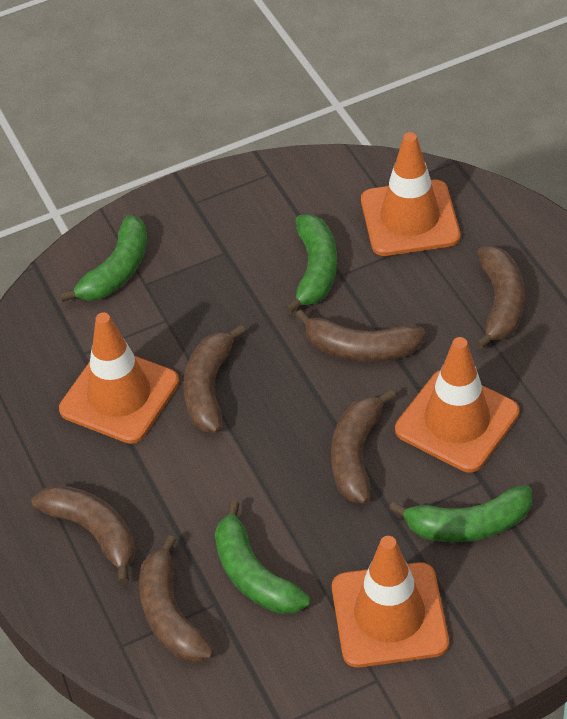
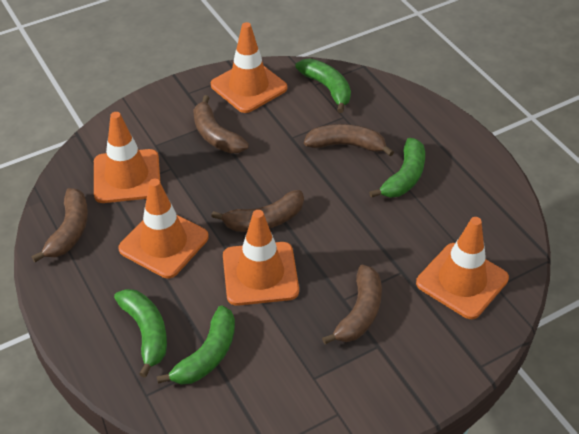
brown banana: [32,485,136,584] [139,535,214,663] [183,324,245,433] [295,309,426,362] [331,389,395,504] [476,246,525,349] = 6 -> [32,188,88,262] [193,95,249,153] [211,190,304,232] [304,124,394,156] [322,265,382,344] = 5
orange traffic cone: [59,313,179,444] [332,536,449,668] [361,132,460,256] [395,337,519,473] = 4 -> [94,112,160,203] [118,179,209,278] [211,22,287,113] [223,210,299,306] [416,217,509,319] = 5

